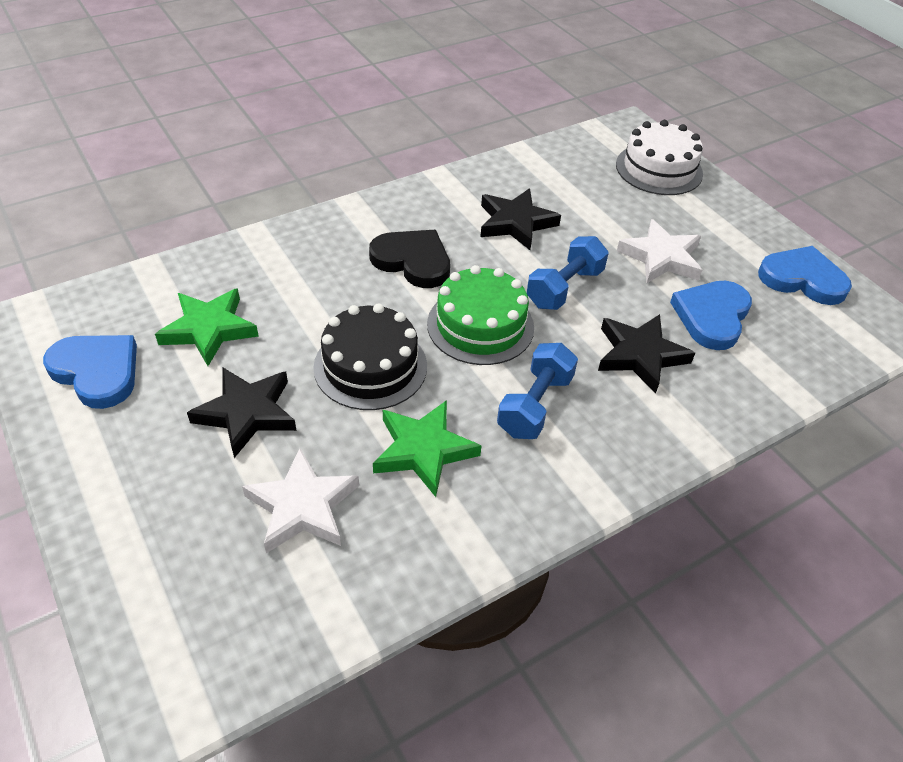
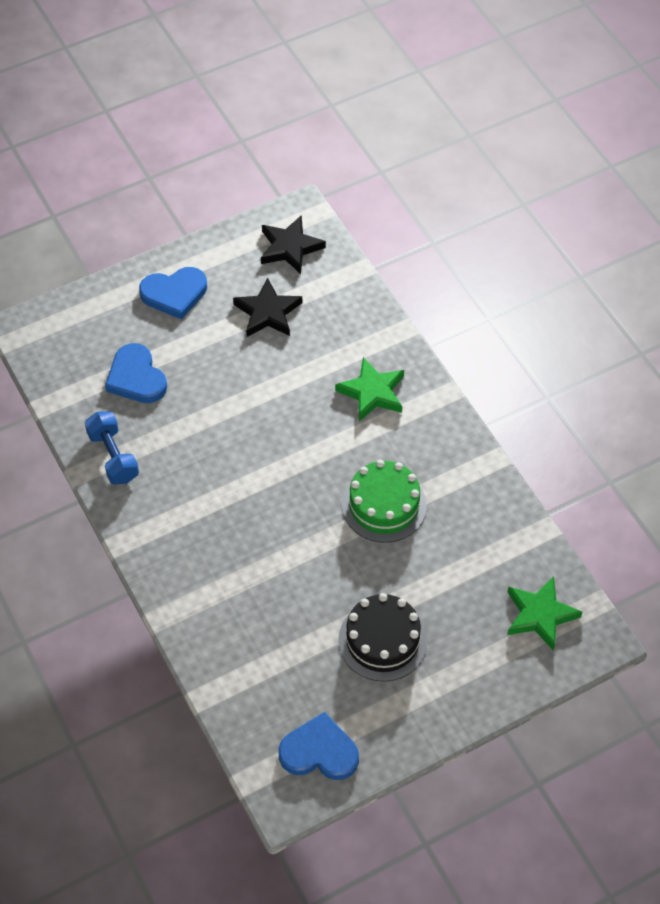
black heart: [369,230,450,288] = 1 -> none = 0
black star: [187,368,296,458] [480,188,561,250] [598,314,695,394] = 3 -> [233,277,302,337] [261,215,326,274] = 2
blue dumbbell: [497,343,578,439] [527,236,609,310] = 2 -> [85,411,139,484] = 1
white cake: [616,120,703,195] = 1 -> none = 0
white star: [242,448,359,553] [617,219,702,283] = 2 -> none = 0

